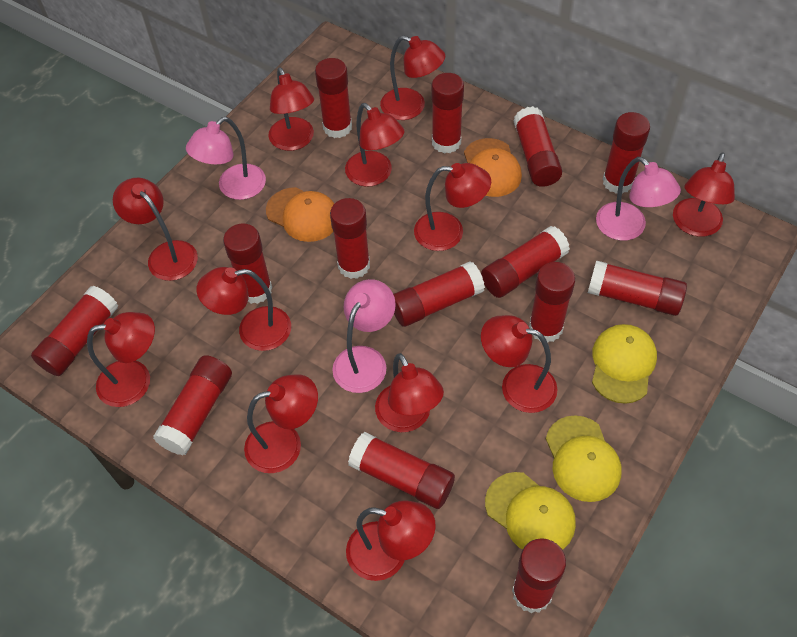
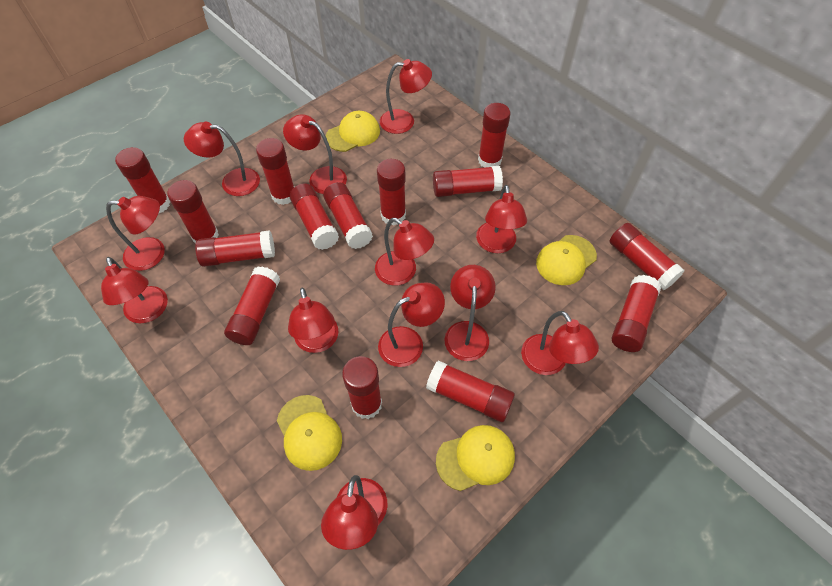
orange cap: [266,187,335,242] [464,138,522,197] = 2 -> none = 0
pink lamp: [186,117,266,200] [332,279,396,393] [596,157,681,241] = 3 -> none = 0
yellow cap: [485,472,576,550] [546,415,622,502] [592,324,657,404] = 3 -> [277,395,342,471] [326,111,380,152] [436,425,515,491] [536,235,597,285] = 4

